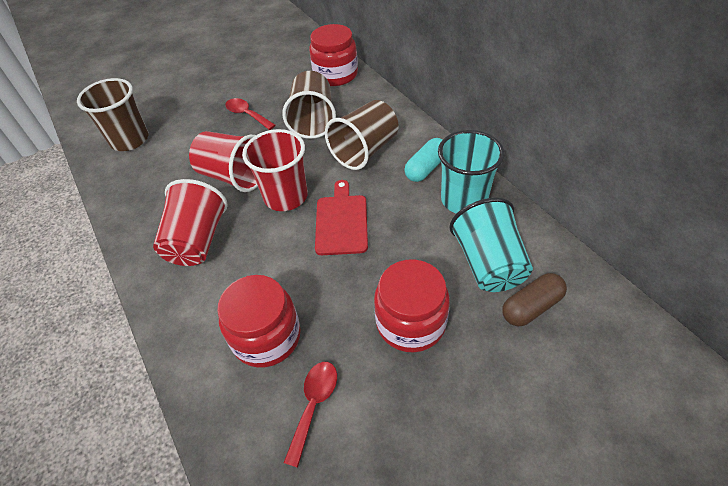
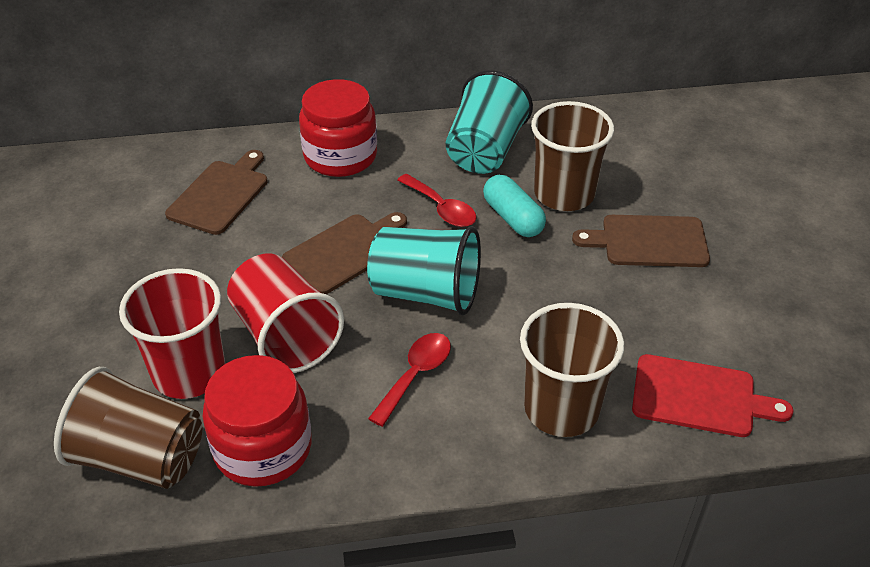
brown capsule: [502,273,567,326] = 1 -> none = 0
brown cutting board: none = 0 -> [165,150,268,235] [282,212,407,294] [572,215,710,267] = 3
red cup: [153,179,228,266] [189,131,258,192] [242,129,308,211] = 3 -> [119,268,225,399] [227,254,344,373] = 2
red jar: [217,275,301,368] [309,24,358,86] [374,259,450,353] = 3 -> [202,355,312,487] [299,79,377,177] = 2

